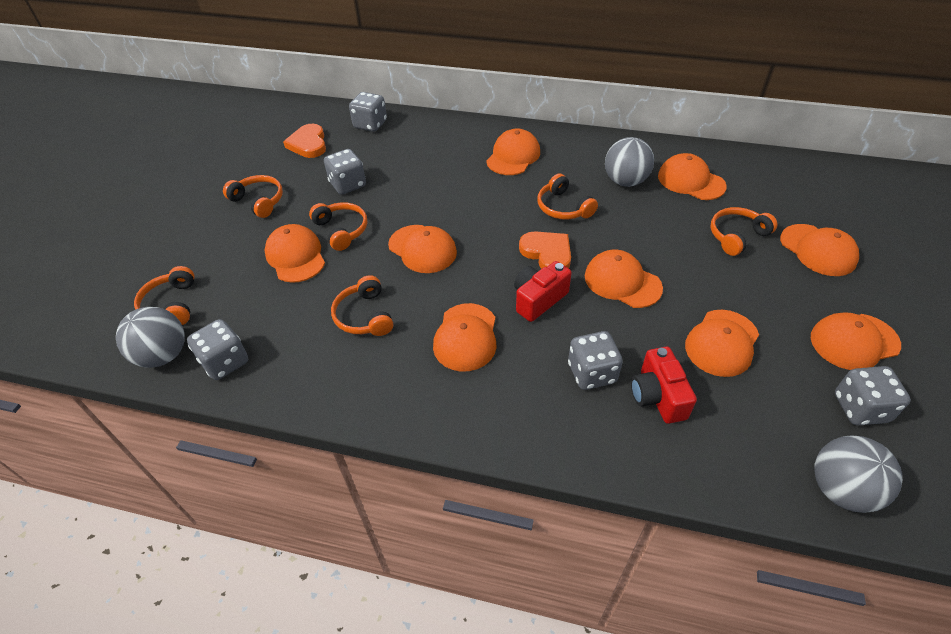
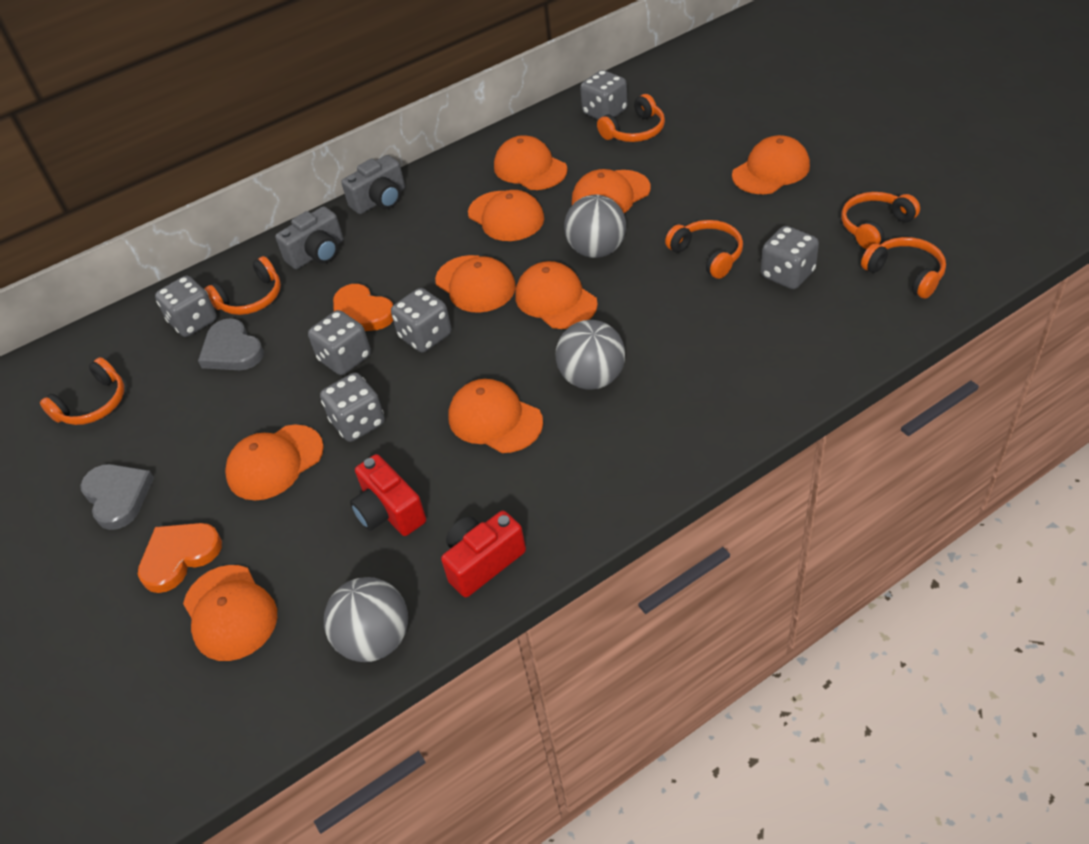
grey camera: none = 0 -> [275,206,343,269] [341,155,405,214] = 2
grey dice: [187,319,248,380] [324,149,366,194] [349,92,387,132] [568,331,623,390] [835,366,911,425] = 5 -> [155,276,217,337] [308,310,371,375] [320,373,385,442] [391,288,451,352] [580,70,628,120] [761,226,819,289] = 6
grey heart: none = 0 -> [80,464,154,530] [198,318,264,370] = 2

